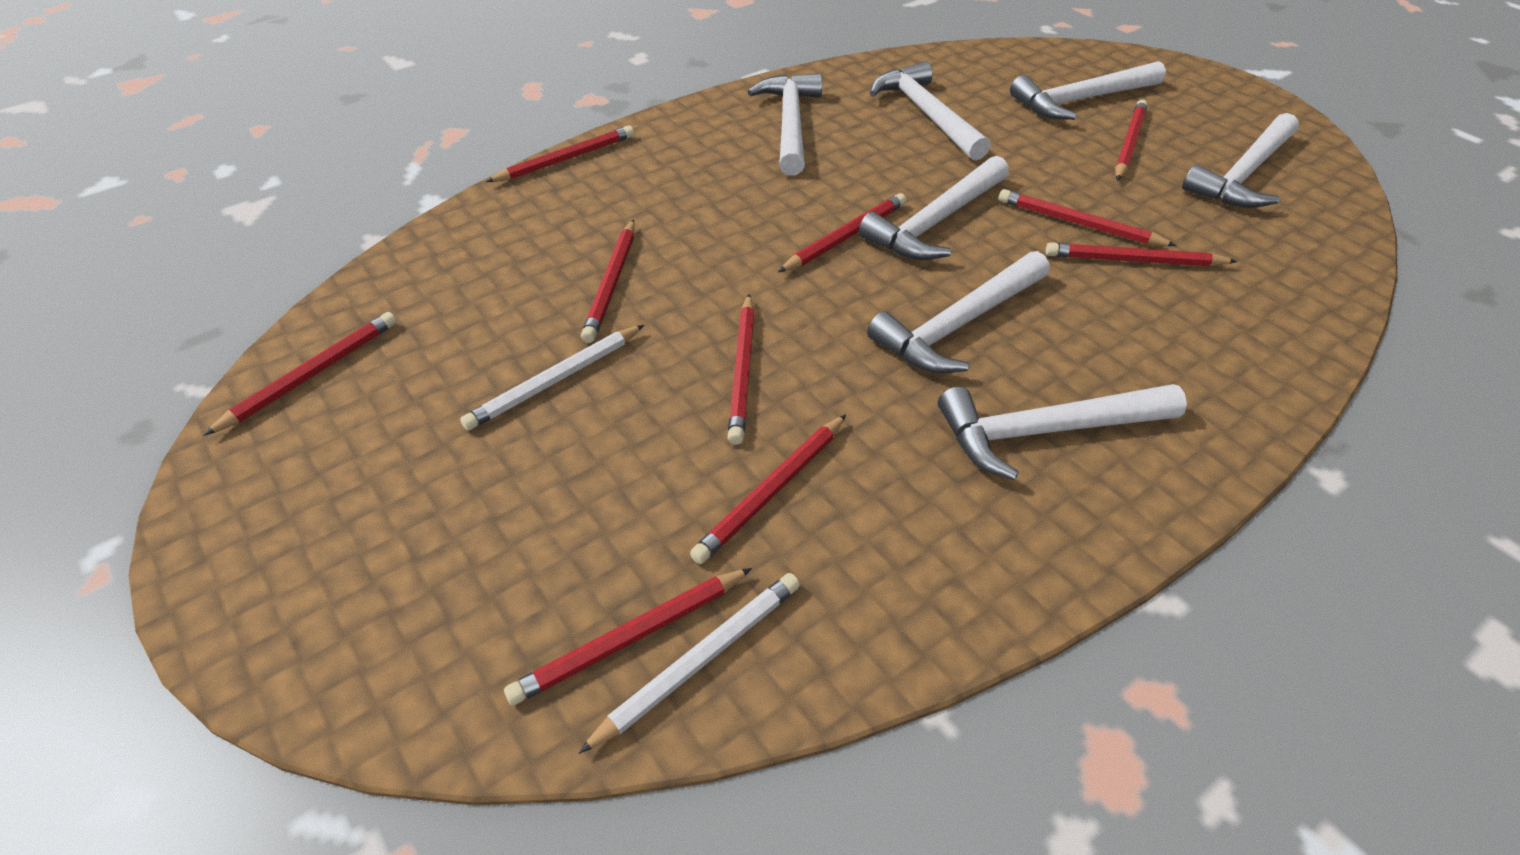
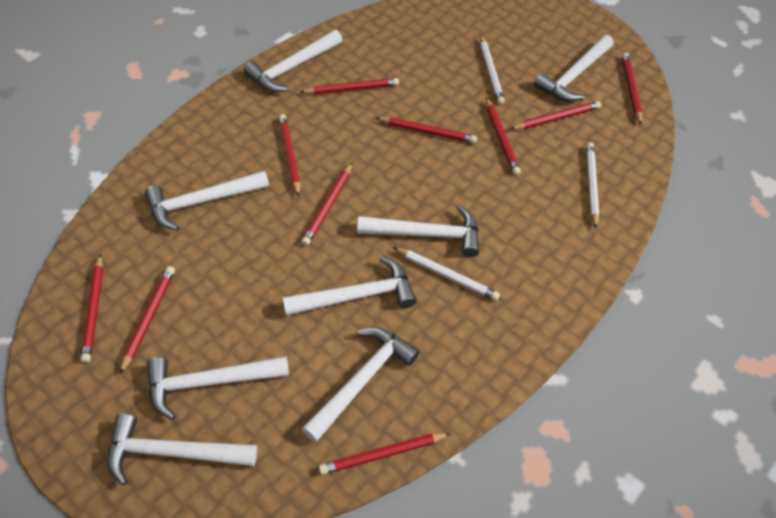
white hammer: [748,73,822,176] [859,156,1009,260] [867,251,1050,374] [870,61,991,161] [938,384,1187,480] [1010,61,1166,120] [1182,113,1299,208] = 7 -> [107,414,257,485] [145,171,269,231] [147,356,289,420] [244,29,342,92] [283,256,417,316] [302,327,420,442] [357,205,479,257] [534,35,614,101] = 8
white pencil: [460,325,644,431] [579,573,800,754] = 2 -> [393,247,500,301] [480,35,505,105] [586,142,599,228] = 3

